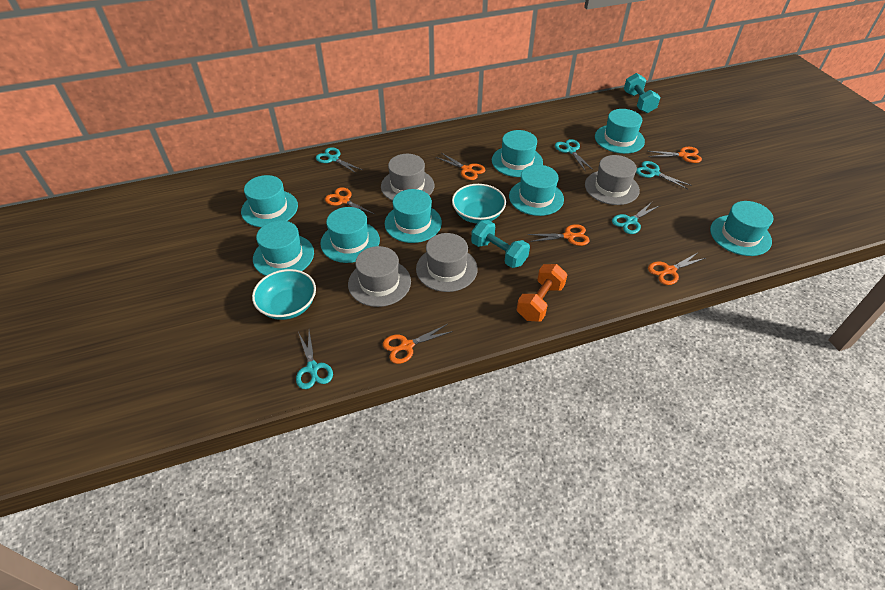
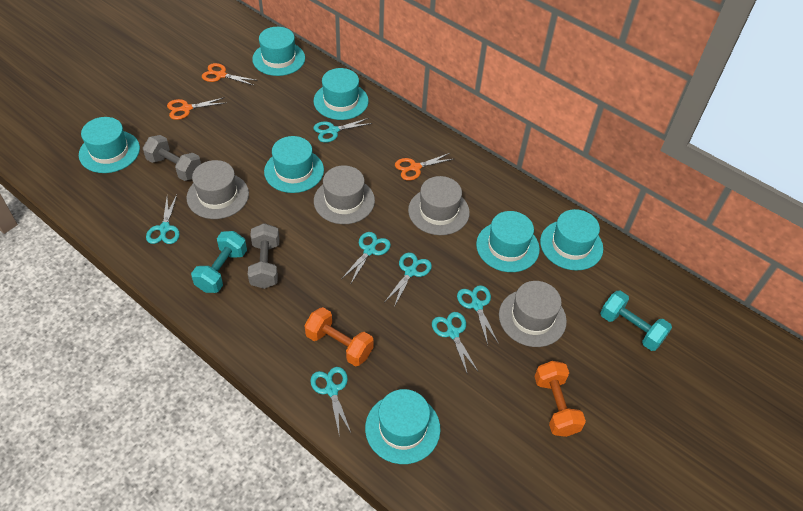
grey dumbbell: none = 0 -> [143,135,201,181] [248,223,280,289] = 2
orange dumbbell: [517,264,568,322] = 1 -> [304,307,374,366] [534,361,586,437] = 2
orange scissors: [325,187,375,218] [383,324,453,364] [436,153,485,180] [527,224,590,246] [648,147,702,163] [648,253,706,285] = 6 -> [167,97,225,120] [202,63,258,85] [395,153,453,181] = 3
turquoise bowl: [252,269,316,320] [452,184,506,223] = 2 -> none = 0
turquoise hat: [241,175,298,227] [253,220,314,276] [320,207,380,263] [385,189,442,243] [492,130,543,177] [509,165,564,216] [595,109,645,154] [710,201,773,256] = 8 -> [79,117,140,173] [252,27,305,76] [264,136,324,193] [314,68,368,120] [365,389,440,464] [476,211,540,272] [540,209,603,271] = 7
turquoise scissors: [296,331,333,389] [316,147,362,174] [555,139,593,170] [612,202,659,234] [636,161,692,189] = 5 -> [146,195,180,244] [310,367,351,438] [313,118,373,143] [342,232,391,283] [385,253,432,307] [432,312,478,375] [457,285,499,345] = 7

